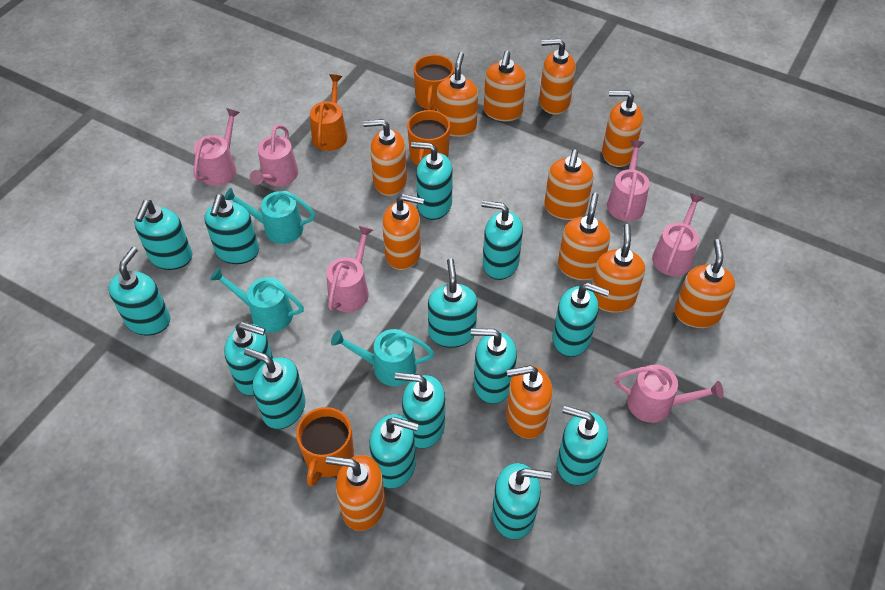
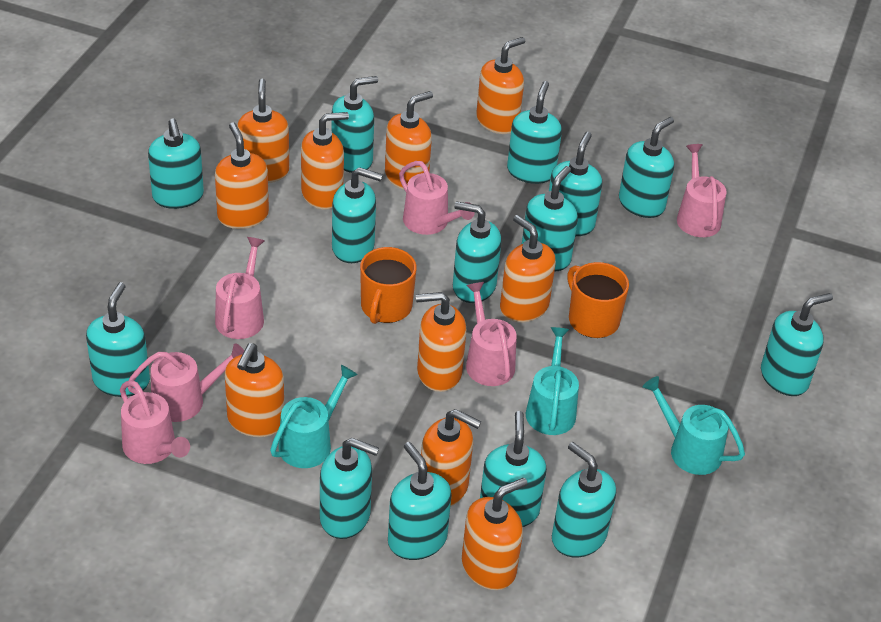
orange mug: [296,407,354,486] [407,110,450,166] [414,55,454,111] = 3 -> [360,247,417,324] [567,262,629,338] = 2
orange soap dispenser: [326,455,385,531] [363,119,407,196] [382,194,424,270] [437,52,478,137] [484,51,526,121] [506,365,553,439] [539,39,576,115] [544,150,593,220] [558,192,610,280] [592,224,645,313] [602,90,643,167] [674,239,735,328] = 12 -> [215,122,269,229] [225,343,284,437] [237,79,289,183] [301,112,349,210] [385,91,433,190] [416,292,466,392] [421,409,481,507] [462,478,528,590] [476,37,525,134] [500,215,556,322] = 10
orange watering can: [310,74,347,151] = 1 -> none = 0

